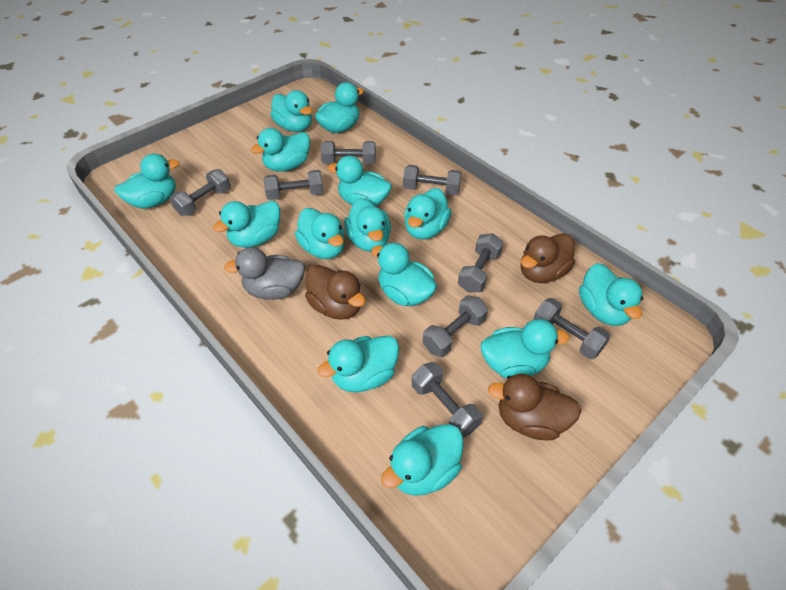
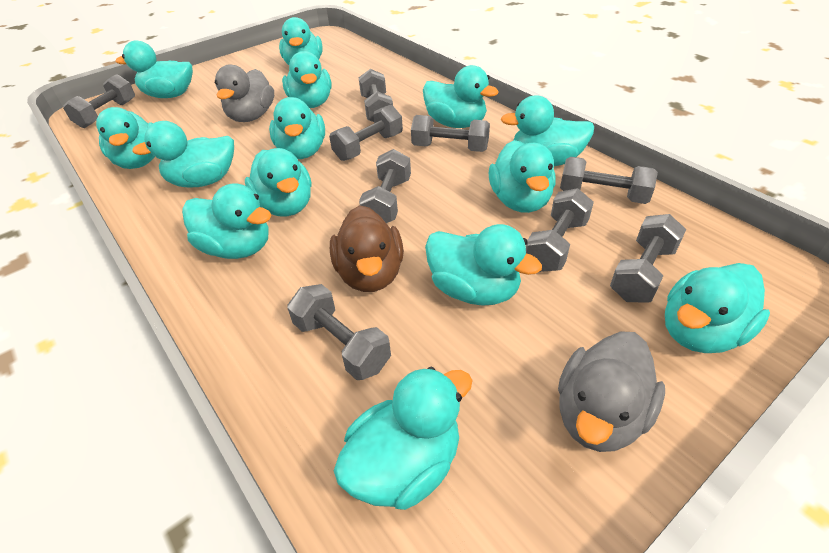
brown duck: [305,265,365,320] [488,374,582,440] [521,233,575,283] = 3 -> [330,205,404,292] = 1
grey duck: [224,247,305,300] = 1 -> [215,65,274,122] [558,331,665,452] = 2
grey dumbbell: [170,169,231,216] [264,170,324,200] [321,141,376,164] [403,165,462,195] [412,362,482,438] [423,295,488,357] [458,233,503,293] [533,298,610,359] = 8 -> [63,74,135,128] [287,284,391,380] [329,105,403,161] [359,69,393,122] [359,149,411,223] [411,115,490,152] [526,188,594,272] [560,157,658,204] [610,214,686,303] = 9

